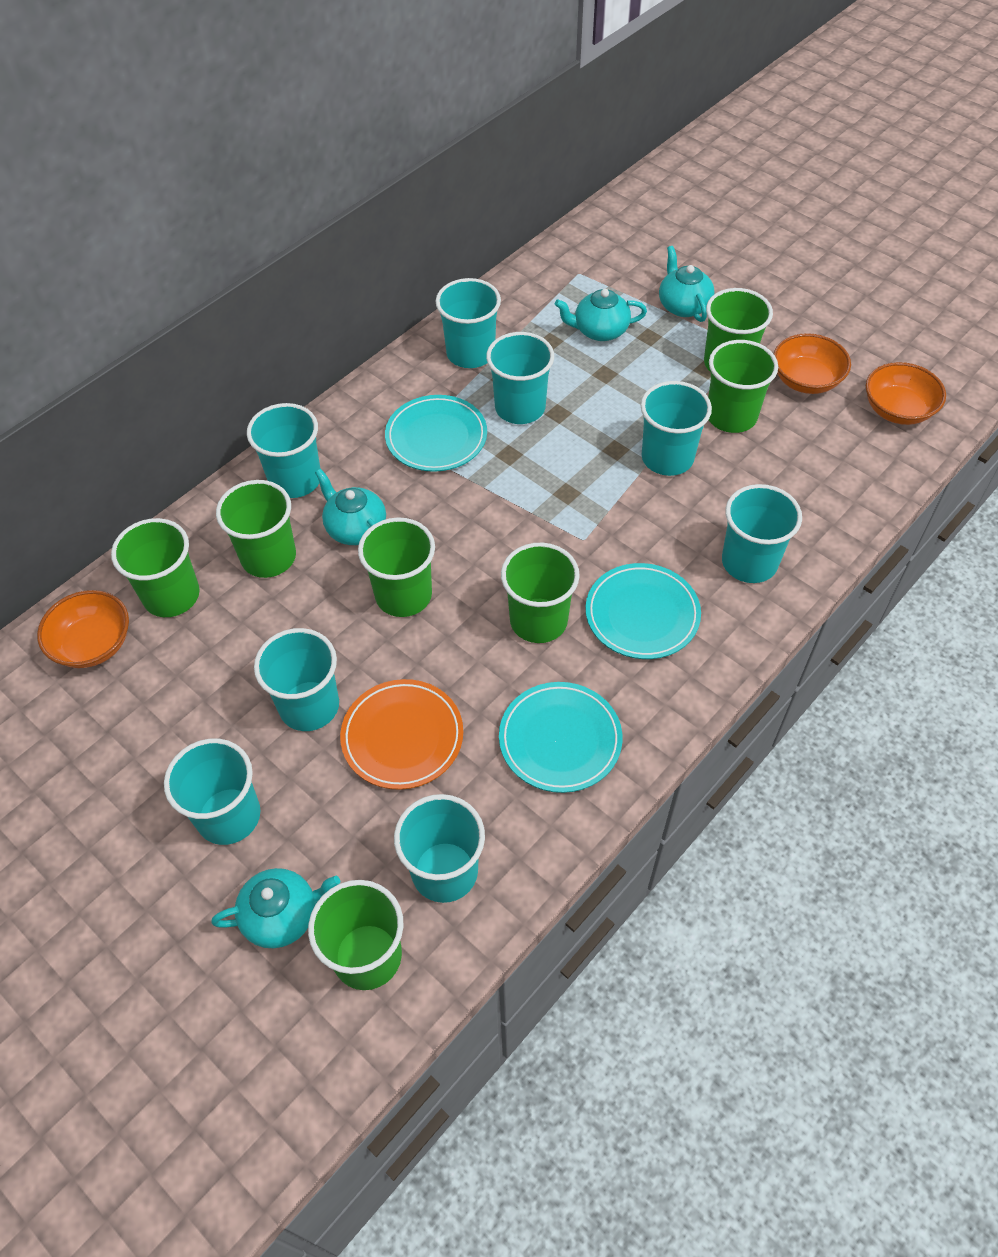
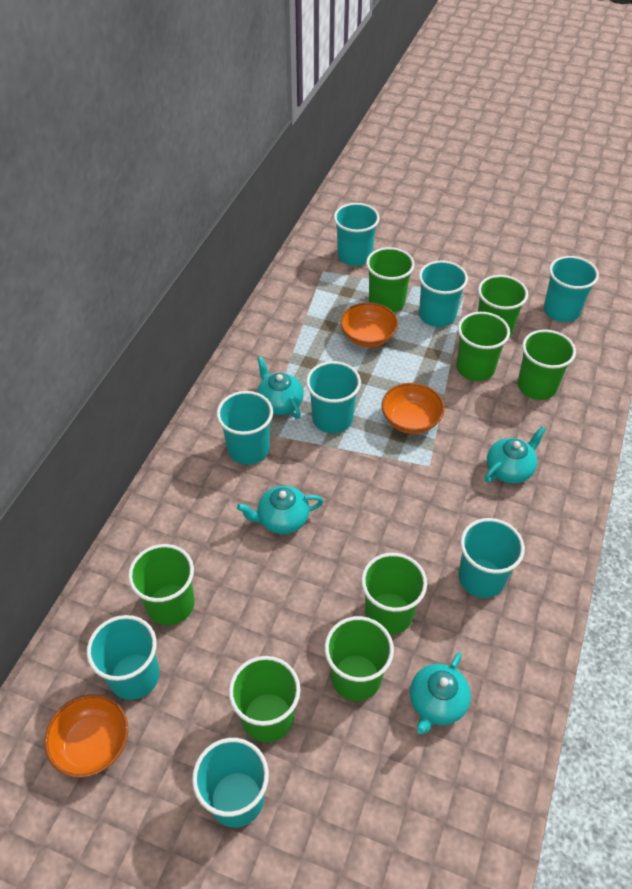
green cup: [111,518,200,617] [216,480,296,578] [308,880,403,990] [358,517,435,617] [501,543,580,643] [704,288,773,372] [708,340,778,433] = 7 -> [128,544,195,625] [229,656,300,742] [324,616,394,701] [361,553,427,634] [366,247,415,312] [456,312,510,381] [478,275,528,338] [518,329,576,400] = 8
orange plate: [340,679,463,790] = 1 -> none = 0
turquoise plate: [385,395,487,472] [499,682,622,793] [585,563,701,659] = 3 -> none = 0

